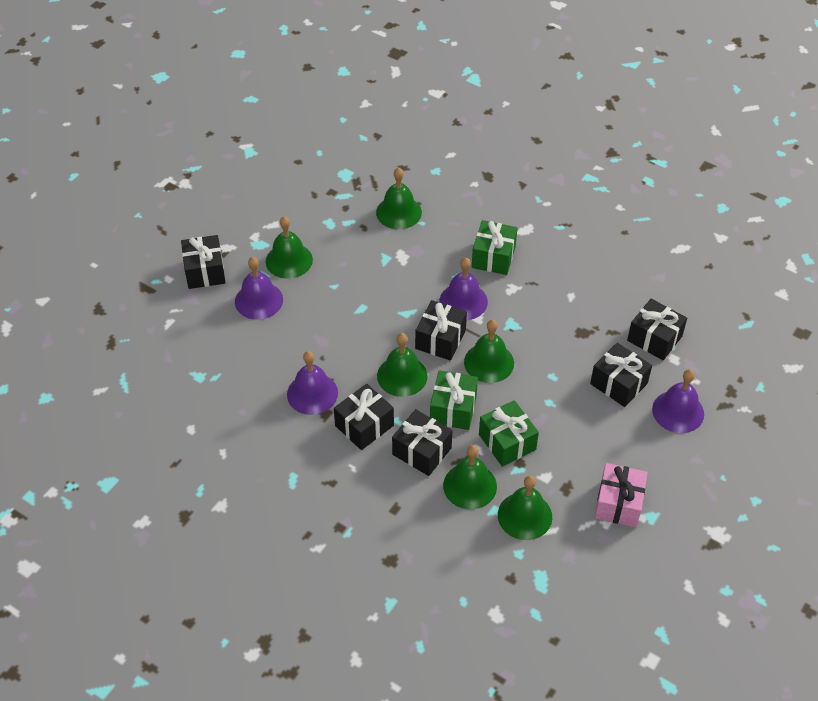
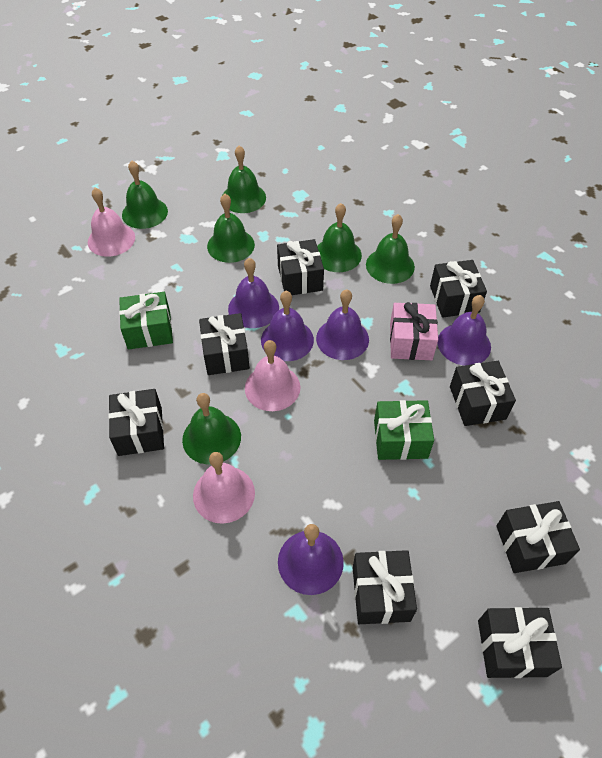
black gift: [181,235,226,289] [334,384,394,450] [392,409,452,476] [415,300,467,361] [590,342,652,407] [627,299,687,360] = 6 -> [108,389,164,456] [199,313,250,375] [277,239,324,295] [353,550,417,624] [430,260,487,318] [450,361,516,426] [478,607,562,678] [496,501,580,573] = 8
green gift: [430,370,478,430] [472,220,517,275] [479,400,539,467] = 3 -> [119,292,173,350] [374,400,434,460] = 2
pink bell: none = 0 -> [88,188,135,257] [193,452,255,524] [245,340,300,411] = 3
purple bell: [235,257,283,320] [287,351,338,415] [439,258,488,320] [652,369,704,433] = 4 -> [228,258,279,328] [261,291,314,361] [278,524,344,595] [316,289,369,360] [438,295,491,366] = 5

